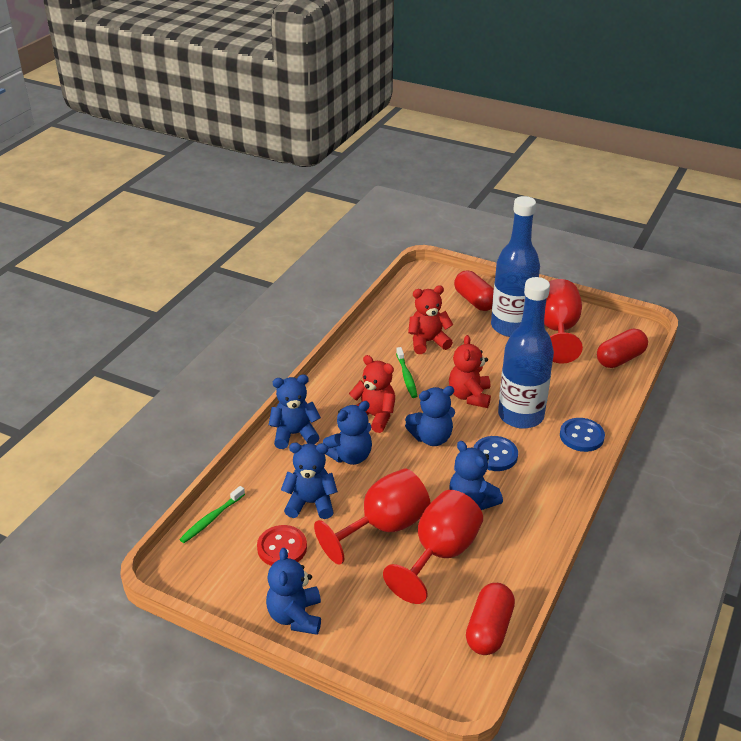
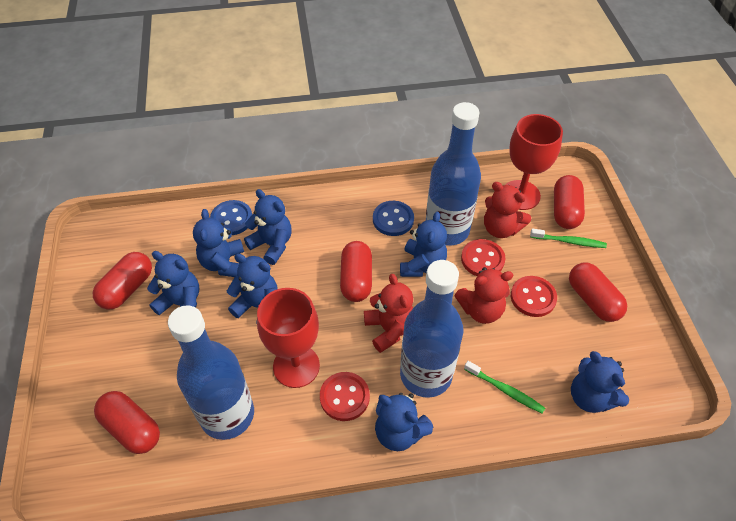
blue bottle: [491,196,540,337] [498,277,554,429] = 2 -> [168,305,254,440] [400,260,464,398] [426,102,481,246] = 3
blue teddy bear: [266,548,321,635] [269,374,321,449] [281,443,338,519] [323,401,372,465] [405,386,455,446] [449,441,503,510] = 6 -> [147,251,199,315] [193,209,244,277] [227,254,277,323] [244,189,292,265] [375,393,433,451] [400,212,447,277] [571,351,629,413] = 7
red button: [257,525,307,566] = 1 -> [320,372,370,421] [461,239,506,276] [511,276,557,317] = 3
red capsule: [454,271,494,311] [466,583,515,655] [597,329,648,368] = 3 -> [93,252,152,309] [94,391,160,454] [340,241,372,302] [554,175,585,229] [569,263,627,322] = 5
red goblet: [314,469,431,565] [383,490,483,604] [544,279,583,364] = 3 -> [257,288,320,388] [505,114,563,210] = 2

